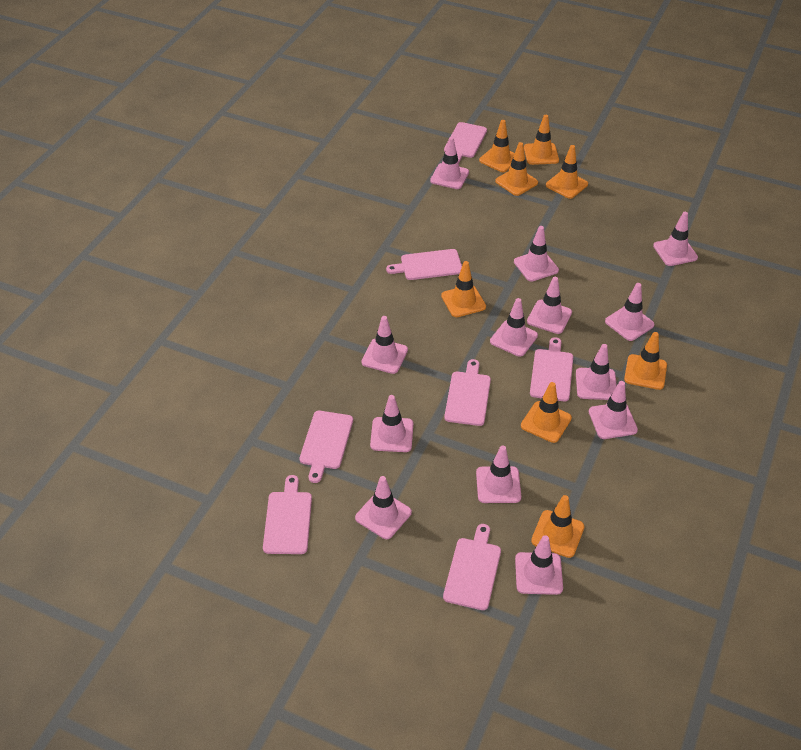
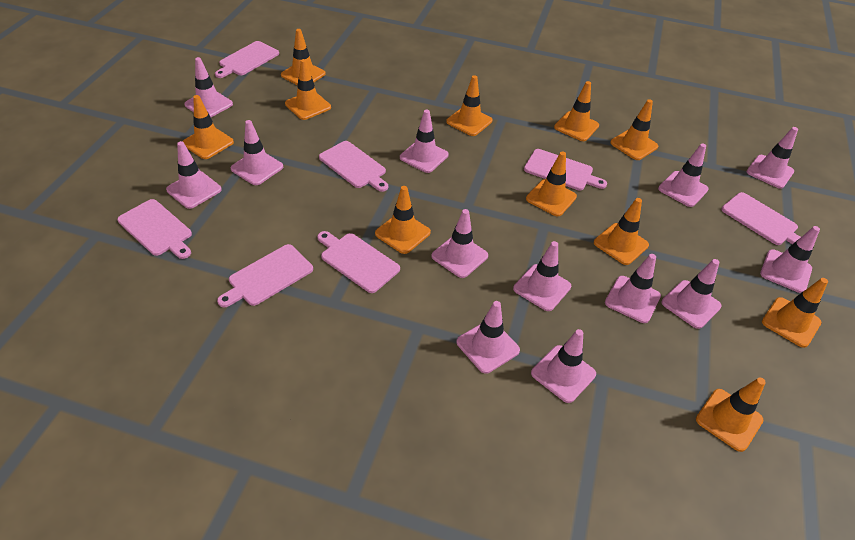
orange traffic cone: [441,261,486,317] [479,120,515,172] [495,142,538,196] [521,382,572,443] [524,115,559,165] [531,495,584,558] [546,145,588,199] [624,332,667,390] = 8 -> [182,95,234,159] [281,29,326,85] [285,59,331,120] [375,186,431,254] [446,75,492,136] [526,151,577,216] [554,81,599,141] [594,198,649,265] [610,99,658,160] [696,378,766,452] [762,278,828,348] = 11

